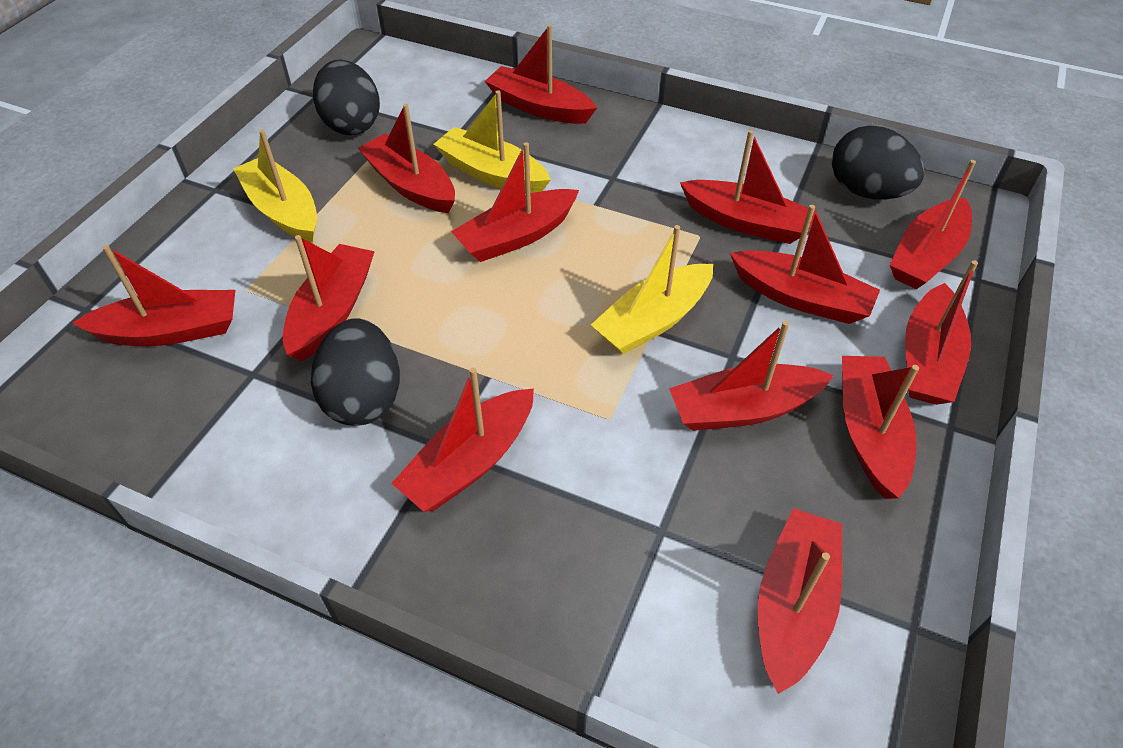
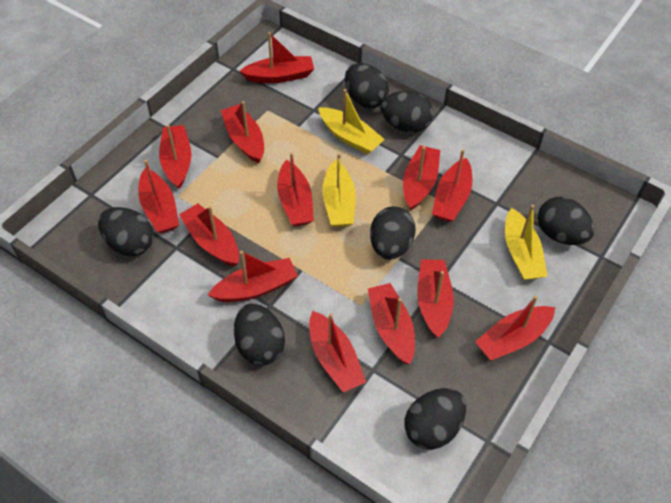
black egg: [311,319,400,426] [313,60,380,135] [832,126,924,200] = 3 -> [98,207,154,256] [234,303,285,365] [345,63,389,108] [370,206,416,260] [380,91,433,133] [404,388,466,450] [538,197,594,245] = 7

